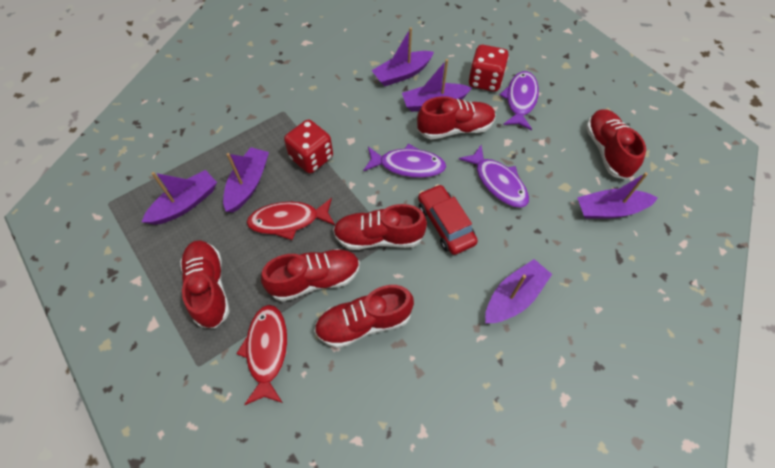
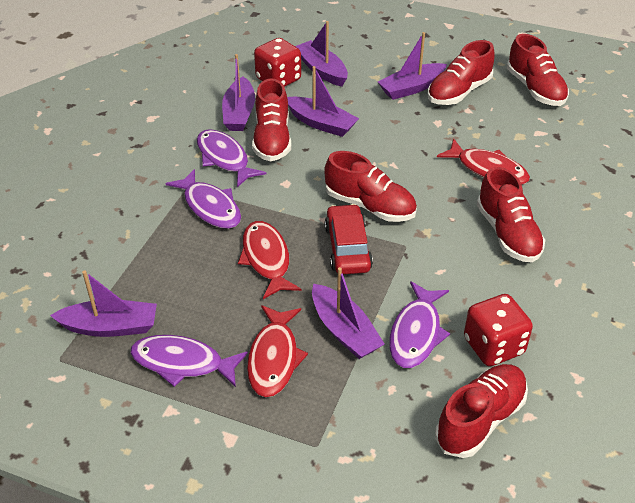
purple fish: [363,143,446,178] [459,145,529,208] [500,71,539,130] = 3 -> [130,335,248,387] [166,169,241,229] [197,129,266,187] [389,281,450,368] = 4
red fish: [236,305,287,405] [246,198,335,240] = 2 -> [238,221,301,299] [247,305,308,397] [437,138,530,185] = 3

